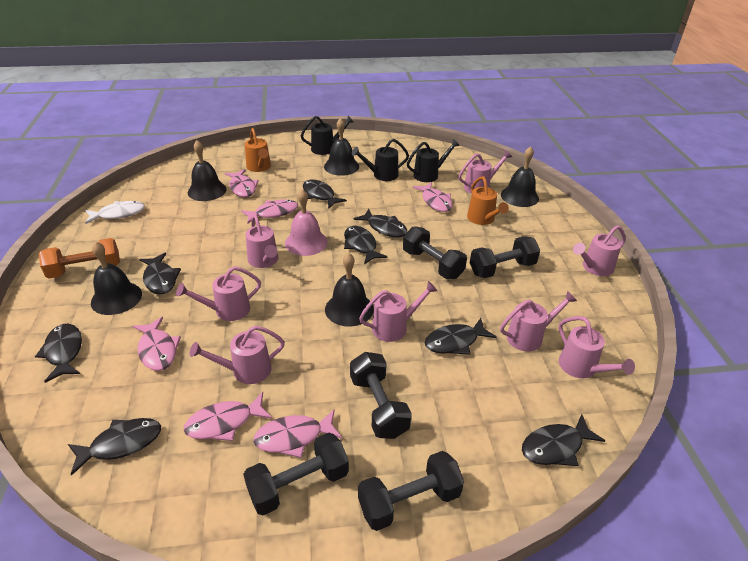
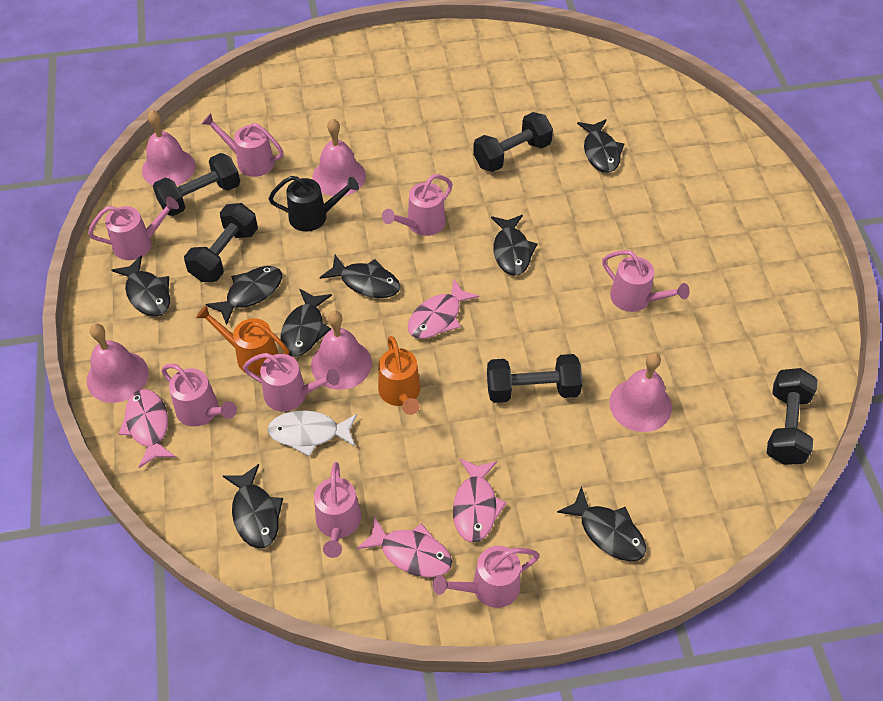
black bell: [91,241,142,315] [188,140,227,201] [324,118,359,176] [325,253,374,327] [501,146,539,207] = 5 -> none = 0
black watering can: [301,116,354,155] [352,139,409,181] [407,139,460,182] = 3 -> [269,176,359,231] = 1
orange dumbbell: [39,238,120,279] = 1 -> none = 0
pink bell: [285,189,328,256] = 1 -> [87,323,149,403] [142,110,196,186] [311,311,372,390] [312,119,366,196] [609,353,672,432] = 5
pink fish: [132,317,181,371] [183,392,272,441] [224,169,259,197] [241,199,298,223] [253,409,342,458] [413,182,453,212] = 6 -> [119,389,176,468] [356,516,452,577] [408,279,479,339] [453,459,507,542] = 4

